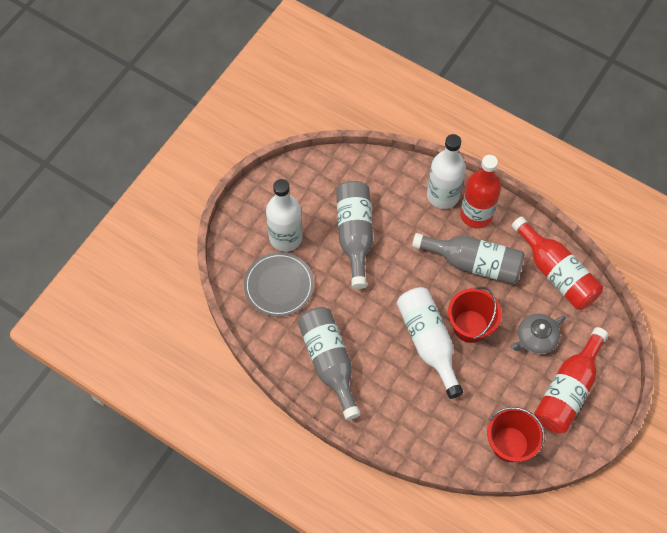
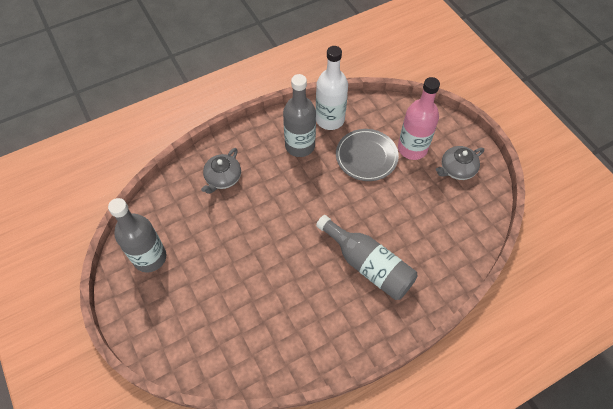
grey teapot: [510,314,566,354] = 1 -> [201,148,241,194] [436,146,484,180] = 2
pink bottle: none = 0 -> [398,77,440,160] = 1
red bottle: [460,155,501,228] [512,216,603,310] [534,327,608,433] = 3 -> none = 0
red bucket: [448,287,502,343] [487,407,545,462] = 2 -> none = 0
white bottle: [266,179,303,252] [396,287,463,399] [427,134,466,209] = 3 -> [316,46,348,130] = 1

